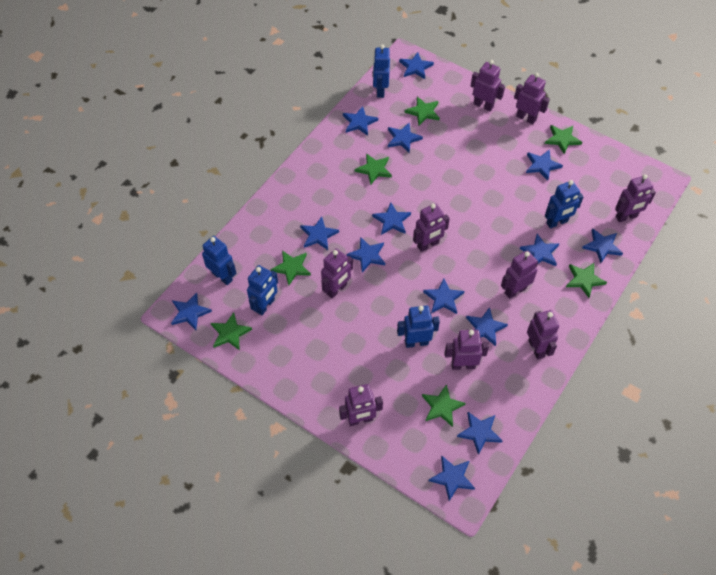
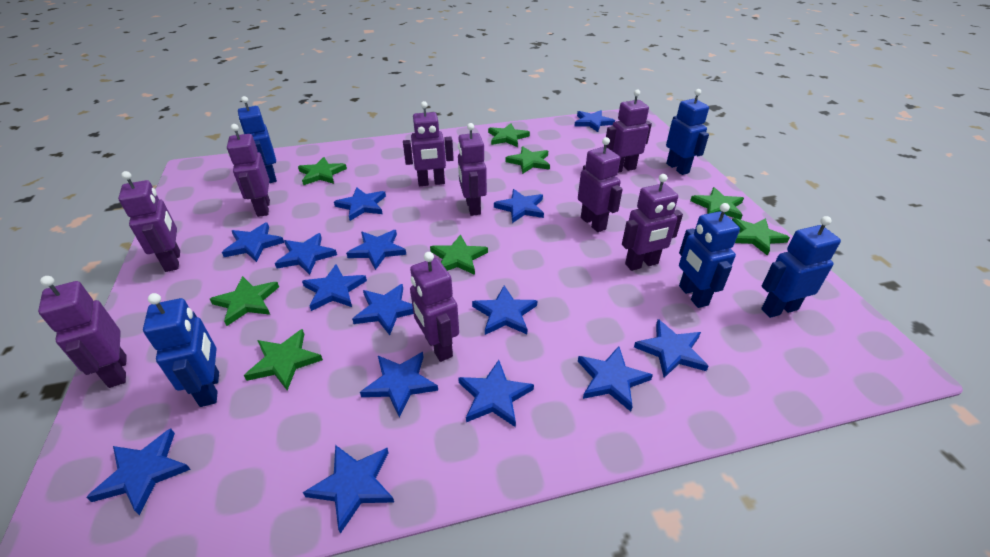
blue star: [171,292,212,330] [300,217,339,250] [343,106,378,136] [347,237,385,272] [372,202,411,235] [388,123,423,153] [399,52,434,79] [423,278,464,314] [429,456,475,501] [457,412,502,455] [466,307,508,346] [520,234,559,266] [526,149,563,181] [582,229,623,263] = 14 -> [86,428,191,515] [222,222,284,262] [275,233,337,275] [302,264,367,311] [303,445,394,534] [334,187,386,221] [346,230,406,270] [352,284,414,335] [360,352,438,417] [458,360,534,427] [472,286,537,335] [494,189,544,223] [574,110,615,132] [578,346,653,412] [634,319,709,378] = 15
green star: [211,312,252,351] [271,251,311,286] [355,153,392,185] [405,97,440,125] [422,384,466,427] [545,125,582,154] [566,263,607,298] = 7 -> [210,276,279,326] [244,329,323,390] [298,157,347,185] [430,234,488,275] [488,123,530,147] [505,146,550,174] [690,187,744,220] [732,218,790,256] = 8

